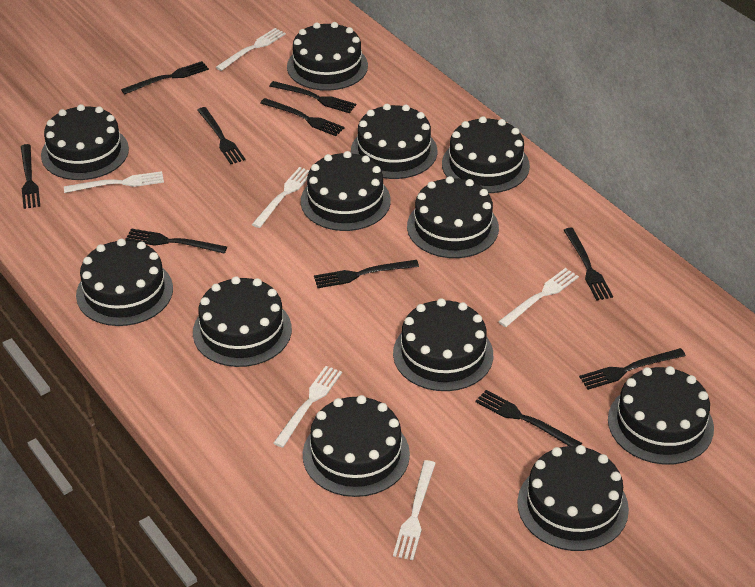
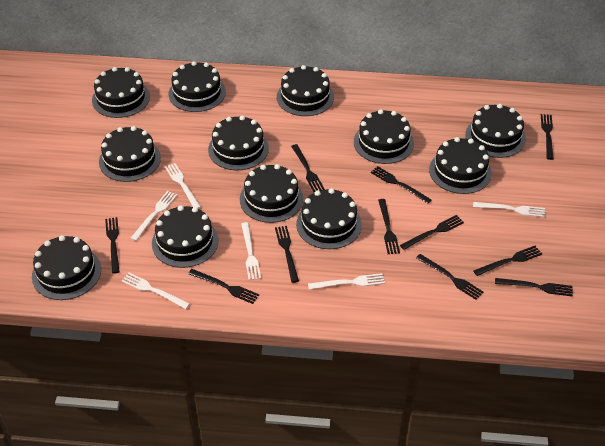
black fork: [21,144,40,209] [121,61,209,94] [125,229,227,254] [198,107,245,164] [260,98,345,136] [269,81,356,113] [314,260,419,288] [475,390,582,446] [564,228,613,301] [579,348,686,390] = 10 -> [105,217,120,274] [188,269,259,304] [275,226,299,283] [291,144,325,192] [371,166,431,204] [378,199,400,254] [400,215,464,250] [416,254,483,300] [473,246,542,276] [495,278,573,297] [541,114,554,160] = 11

